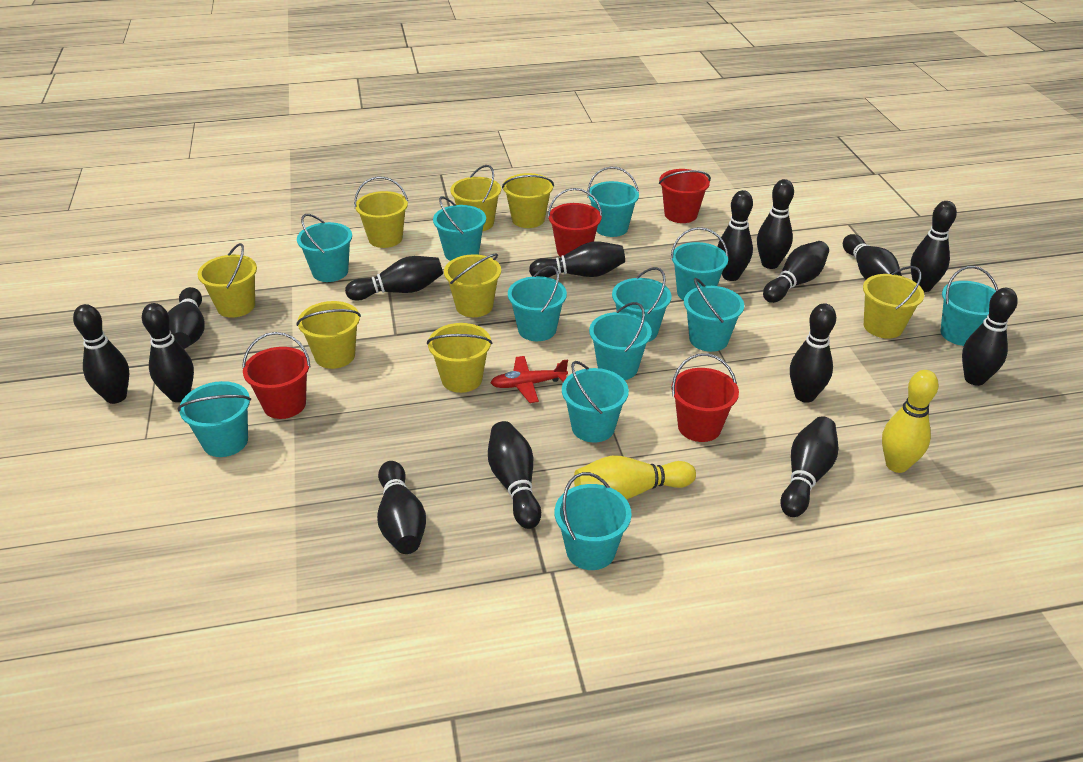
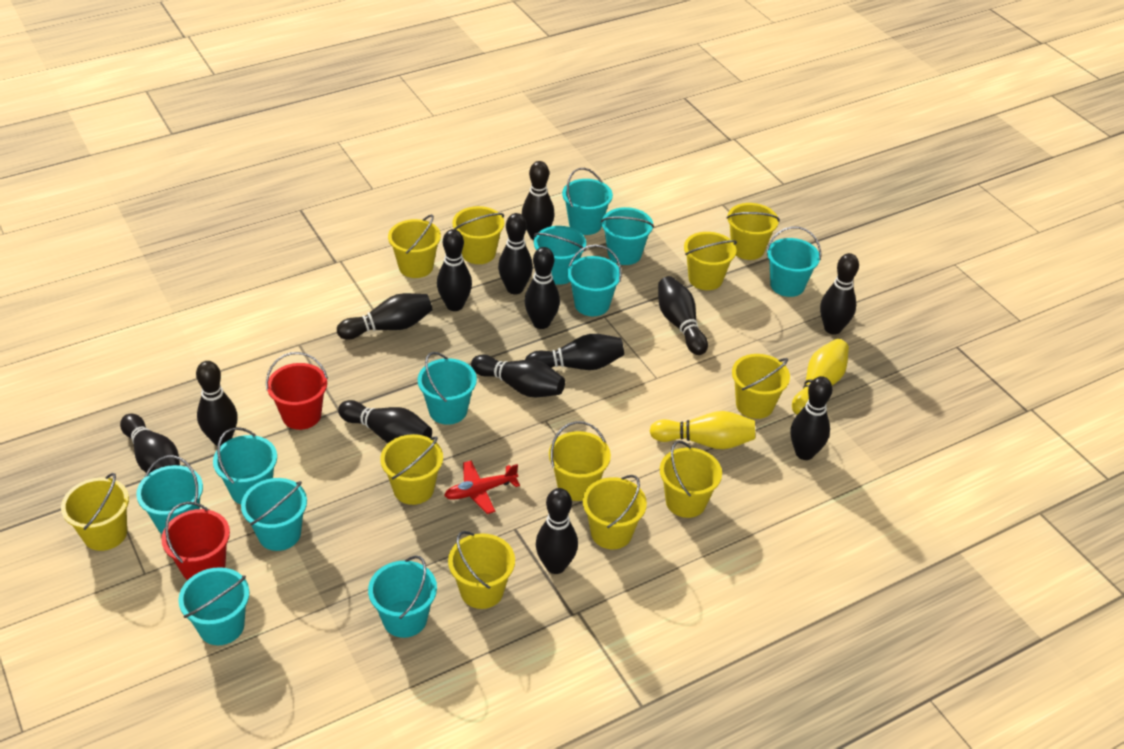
black bowling pin: [73,304,129,404] [142,303,194,402] [168,287,205,349] [345,256,443,301] [377,461,426,554] [488,421,541,529] [529,241,625,278] [718,190,753,281] [757,179,794,269] [763,241,829,303] [780,416,839,517] [790,303,836,403] [843,234,902,279] [910,201,957,292] [962,288,1018,386] = 15 -> [120,414,180,473] [196,361,238,446] [337,293,433,339] [338,400,432,443] [437,229,472,311] [471,355,565,397] [498,213,533,294] [522,161,555,240] [524,247,560,329] [525,334,624,370] [536,488,578,574] [658,276,708,355] [790,376,832,460] [820,253,859,335] = 14
red bucket: [242,332,311,419] [548,188,602,257] [659,169,711,223] [671,353,739,442] = 4 -> [161,502,230,580] [266,352,328,430] = 2
turquoise bucket: [177,381,251,457] [297,214,352,282] [433,196,486,261] [508,266,567,341] [555,472,631,570] [562,361,629,442] [587,167,639,237] [589,302,652,380] [612,267,672,342] [671,227,729,300] [684,278,744,352] [941,266,998,346] = 12 -> [136,455,203,534] [178,567,250,645] [213,427,277,505] [241,478,307,551] [368,555,437,638] [418,352,477,425] [534,226,586,285] [562,168,613,235] [567,244,622,316] [601,207,654,265] [767,226,821,297] = 11
yellow bucket: [198,243,257,318] [297,301,361,369] [354,177,408,248] [427,323,492,393] [444,253,501,317] [450,165,501,231] [502,173,554,228] [863,266,924,339] = 8 -> [61,473,129,551] [380,434,443,505] [388,214,441,278] [448,531,515,609] [452,206,504,264] [549,421,611,501] [583,475,647,549] [660,440,722,518] [684,232,737,290] [726,203,780,260] [732,354,790,419] = 11

